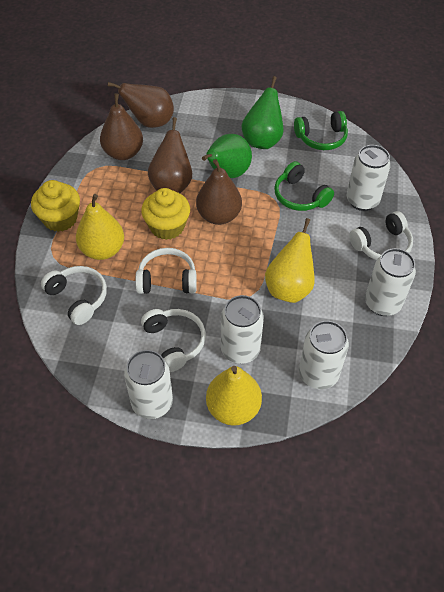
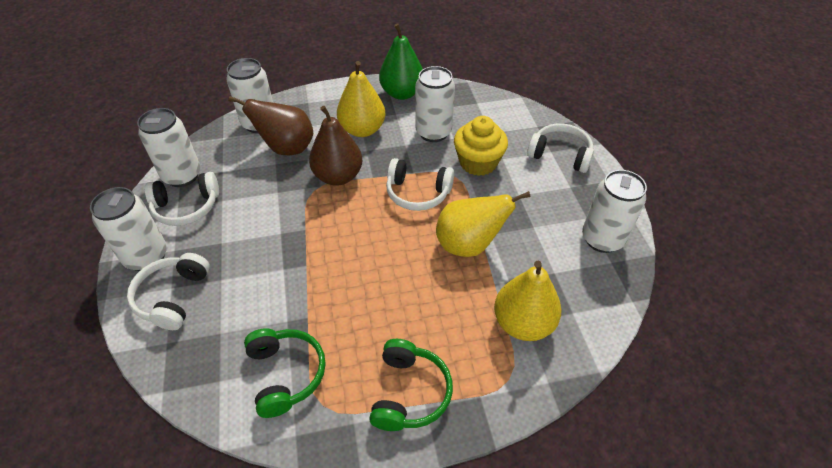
brown pear: [100,94,143,160] [108,82,174,128] [148,117,192,193] [196,159,242,225] = 4 -> [229,96,313,155] [309,106,362,186] = 2
green pear: [202,134,252,178] [242,76,283,149] = 2 -> [379,23,423,100] = 1
yellow cupcake: [31,180,80,232] [141,188,190,240] = 2 -> [454,116,508,176] = 1

